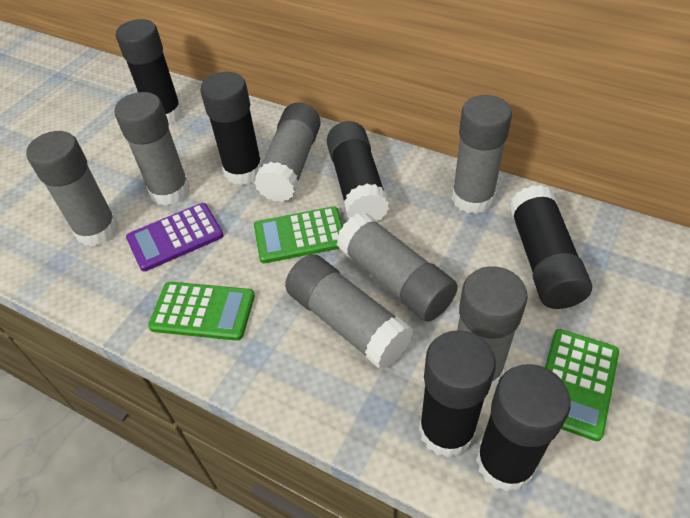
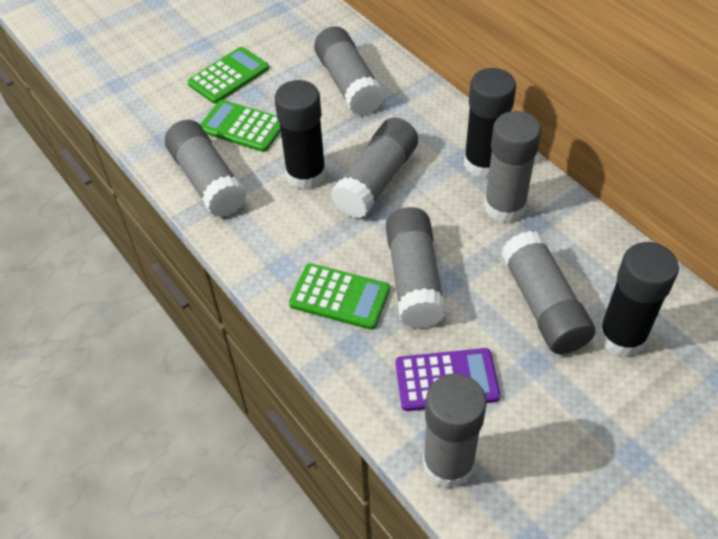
black glue stick: [116,19,183,124] [200,72,262,185] [327,121,389,221] [419,330,496,458] [476,364,571,492] [509,185,592,309] = 6 -> [275,80,326,190] [464,68,516,178] [598,242,679,357] = 3

